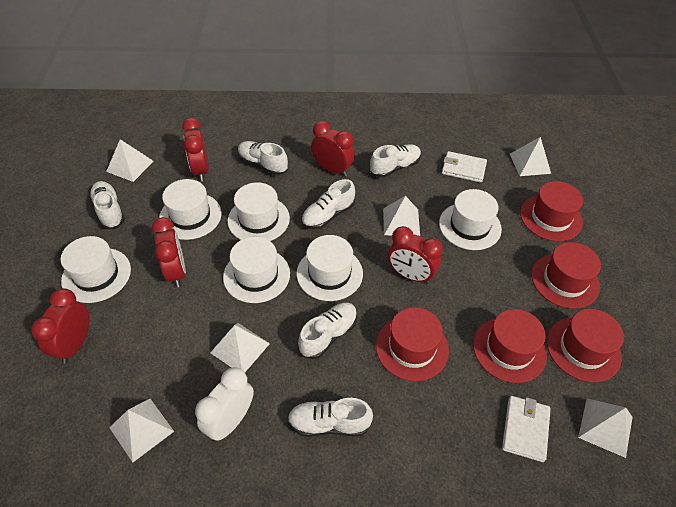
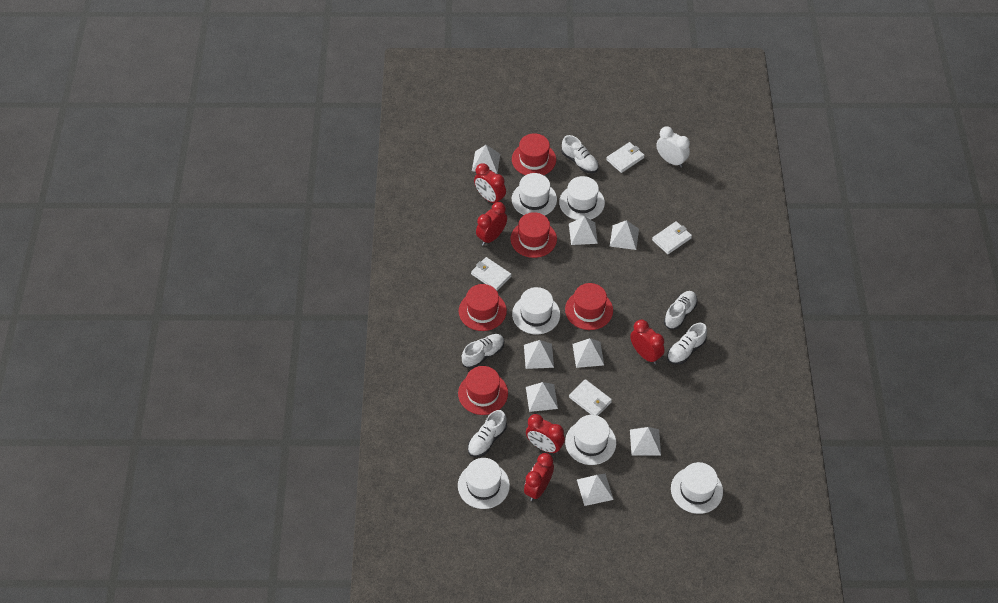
white pyramid: [106,139,153,182] [109,399,174,463] [211,323,270,372] [383,196,420,236] [510,137,551,176] [578,398,633,458] = 6 -> [472,145,500,174] [524,340,554,369] [526,382,558,412] [569,216,598,245] [573,338,604,368] [577,473,614,506] [610,220,639,250] [630,427,661,456] = 8
white shoe: [89,181,125,229] [238,141,288,175] [288,398,373,437] [298,302,357,359] [301,179,355,229] [370,144,421,178] = 6 -> [462,334,504,369] [468,410,507,457] [561,135,599,173] [664,291,697,330] [667,323,707,365] = 5
white wallet: [442,151,487,183] [502,396,551,462] = 2 -> [471,257,512,291] [569,379,612,416] [606,142,645,173] [652,221,692,254] = 4

